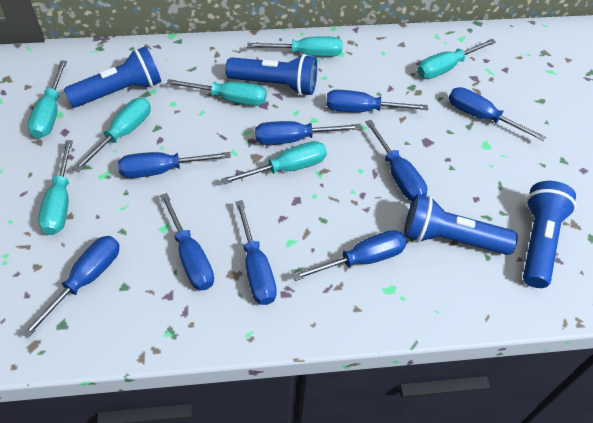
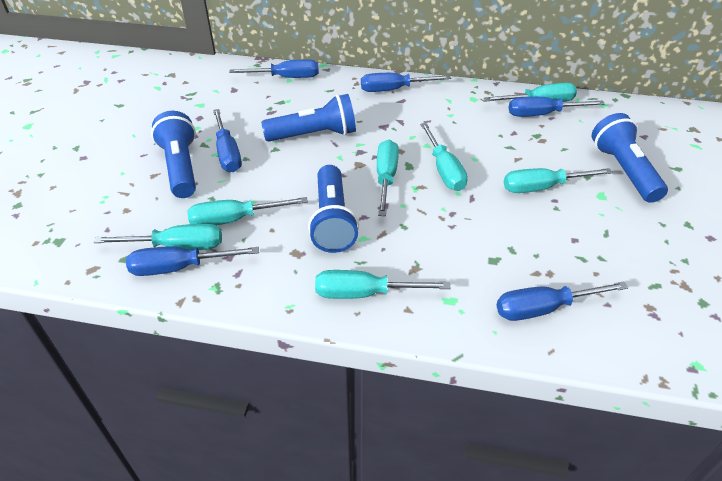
blue screwdriver: [22,236,119,339] [118,152,231,178] [160,193,214,291] [236,200,277,305] [255,121,361,145] [292,230,407,281] [326,90,428,112] [365,120,427,201] [449,87,546,141] = 9 -> [126,246,259,276] [213,109,242,172] [229,59,319,78] [361,73,451,92] [496,281,628,321] [509,97,605,117] = 6

